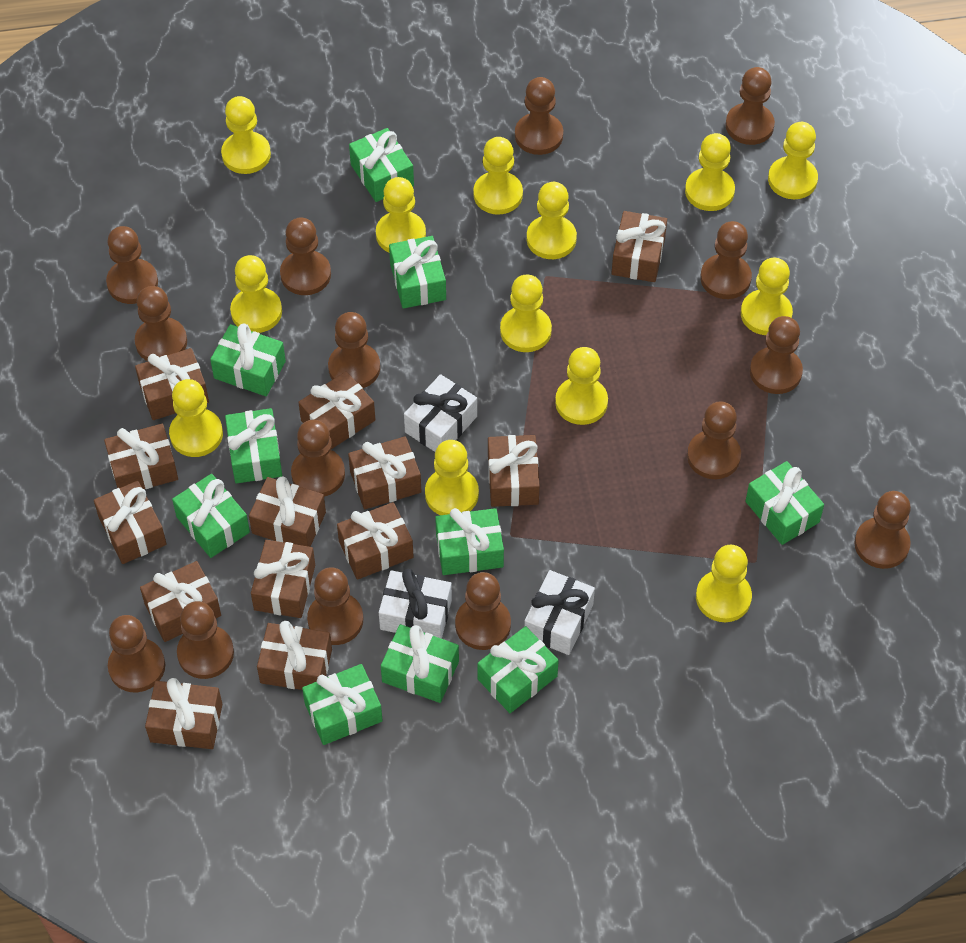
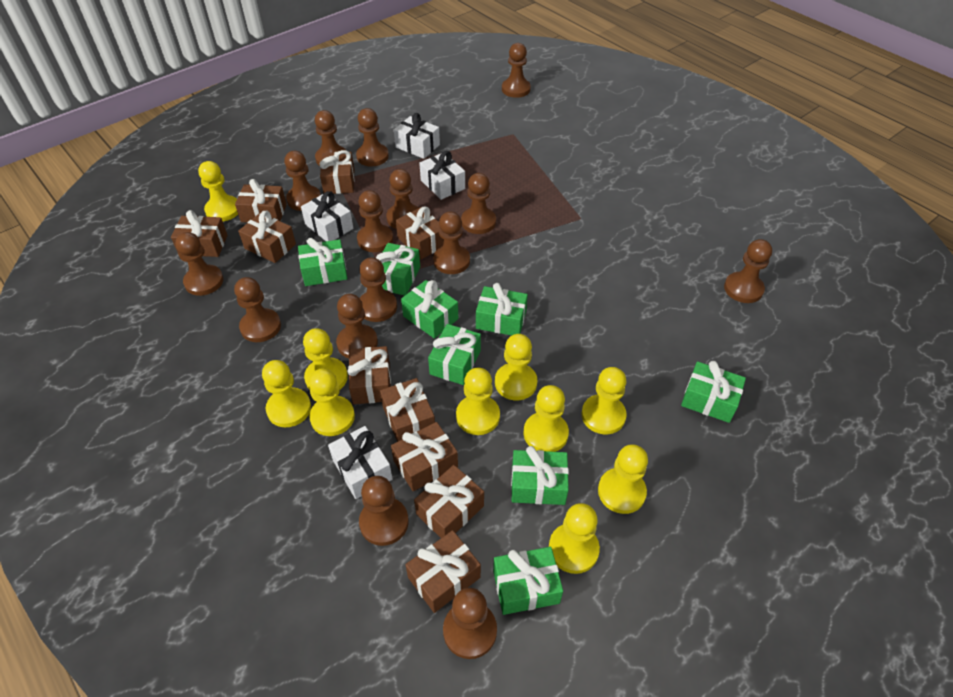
brown gift: [94,481,167,564] [104,424,178,489] [135,348,209,420] [140,561,221,642] [145,678,222,749] [249,476,326,547] [251,540,315,618] [257,621,332,690] [298,371,375,449] [337,502,414,580] [348,436,421,509] [488,435,540,507] [611,211,667,282] = 13 -> [171,210,228,257] [235,179,287,222] [238,211,296,263] [319,150,355,194] [347,346,391,404] [380,378,435,442] [391,422,458,491] [396,207,444,259] [405,530,481,613] [414,465,484,538] = 10
green gift: [172,474,250,558] [210,323,286,396] [225,408,282,483] [302,664,383,745] [349,128,414,202] [381,624,459,703] [389,236,446,309] [435,508,504,575] [478,626,559,713] [745,461,824,545] = 10 -> [298,238,348,286] [376,243,420,296] [401,280,458,339] [428,324,481,385] [476,283,528,336] [493,547,563,615] [511,446,569,505] [681,361,746,423] = 8
white gift: [379,569,452,639] [404,374,477,452] [524,570,595,655] = 3 -> [301,191,353,241] [328,426,392,499] [394,113,440,159] [419,151,465,200] = 4
yellow pawn: [169,379,223,457] [221,96,271,174] [230,255,282,333] [376,177,426,252] [425,440,479,515] [473,137,523,215] [500,274,552,352] [527,182,577,259] [555,347,608,425] [685,133,735,211] [696,545,752,622] [741,258,793,335] [768,122,818,199] = 13 -> [198,161,238,221] [262,360,311,427] [303,328,348,390] [308,369,355,436] [456,367,500,435] [495,334,537,400] [524,385,569,452] [549,503,600,574] [581,367,627,434] [598,444,648,514] = 10

